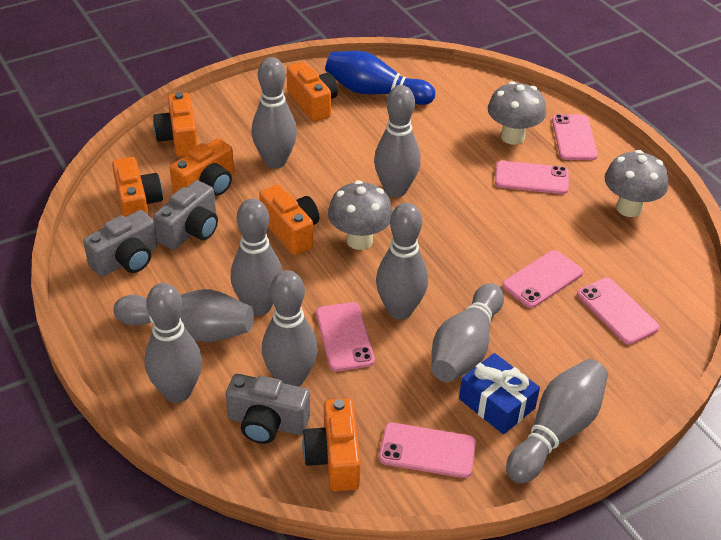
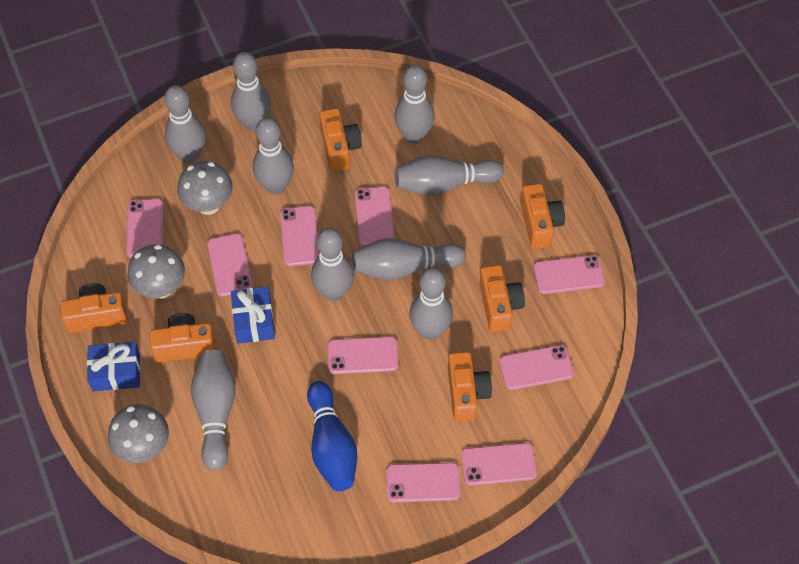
blue gift: [459,353,540,434] = 1 -> [87,342,141,391] [231,286,275,344] = 2
grey camera: [83,210,158,277] [153,180,218,250] [226,374,310,444] = 3 -> none = 0
pink phone: [316,302,375,371] [379,423,476,478] [495,161,569,194] [502,250,583,308] [552,114,598,160] [577,278,659,345] = 6 -> [126,199,163,258] [207,233,253,297] [280,206,319,266] [328,337,398,374] [355,187,394,246] [386,463,461,503] [461,443,537,486] [499,345,574,390] [534,255,605,294] = 9

